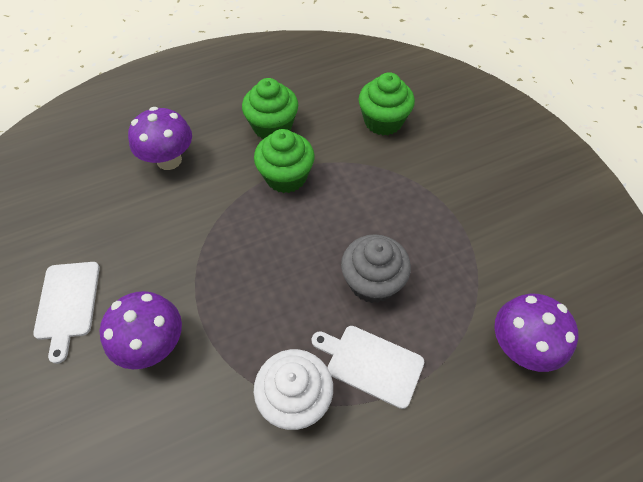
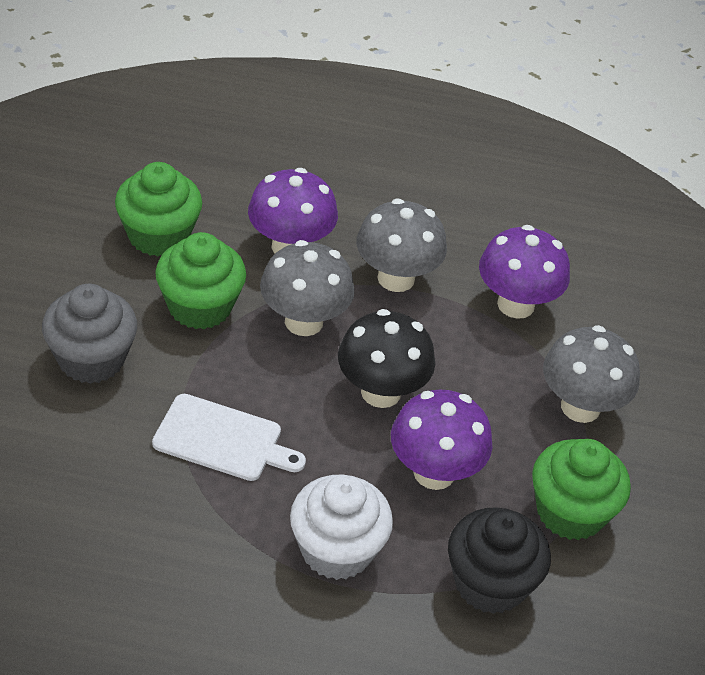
black cupcake: none = 0 -> [448,507,551,614] = 1
black mushroom: none = 0 -> [338,309,435,408] = 1
grey mushroom: none = 0 -> [260,240,355,336] [356,198,447,292] [543,325,640,423] = 3
white cutting board: [33,262,100,364] [311,326,424,409] = 2 -> [152,394,306,481] = 1

